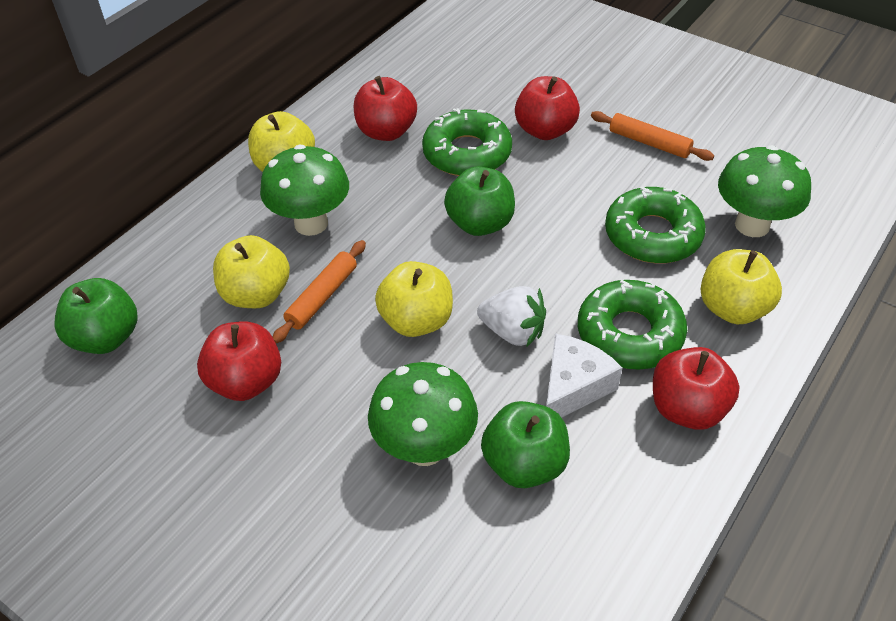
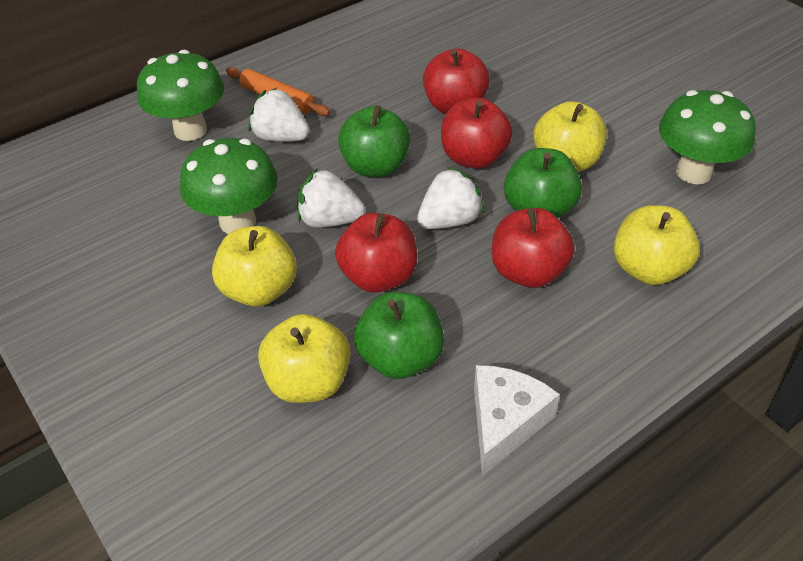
green donut: [422,108,512,176] [578,280,687,370] [605,186,706,264] = 3 -> none = 0
orange rolling pin: [273,240,366,343] [591,111,714,161] = 2 -> [226,67,330,116] = 1
white strawberry: [477,286,546,347] = 1 -> [248,88,310,142] [297,168,365,228] [417,167,484,229] = 3

